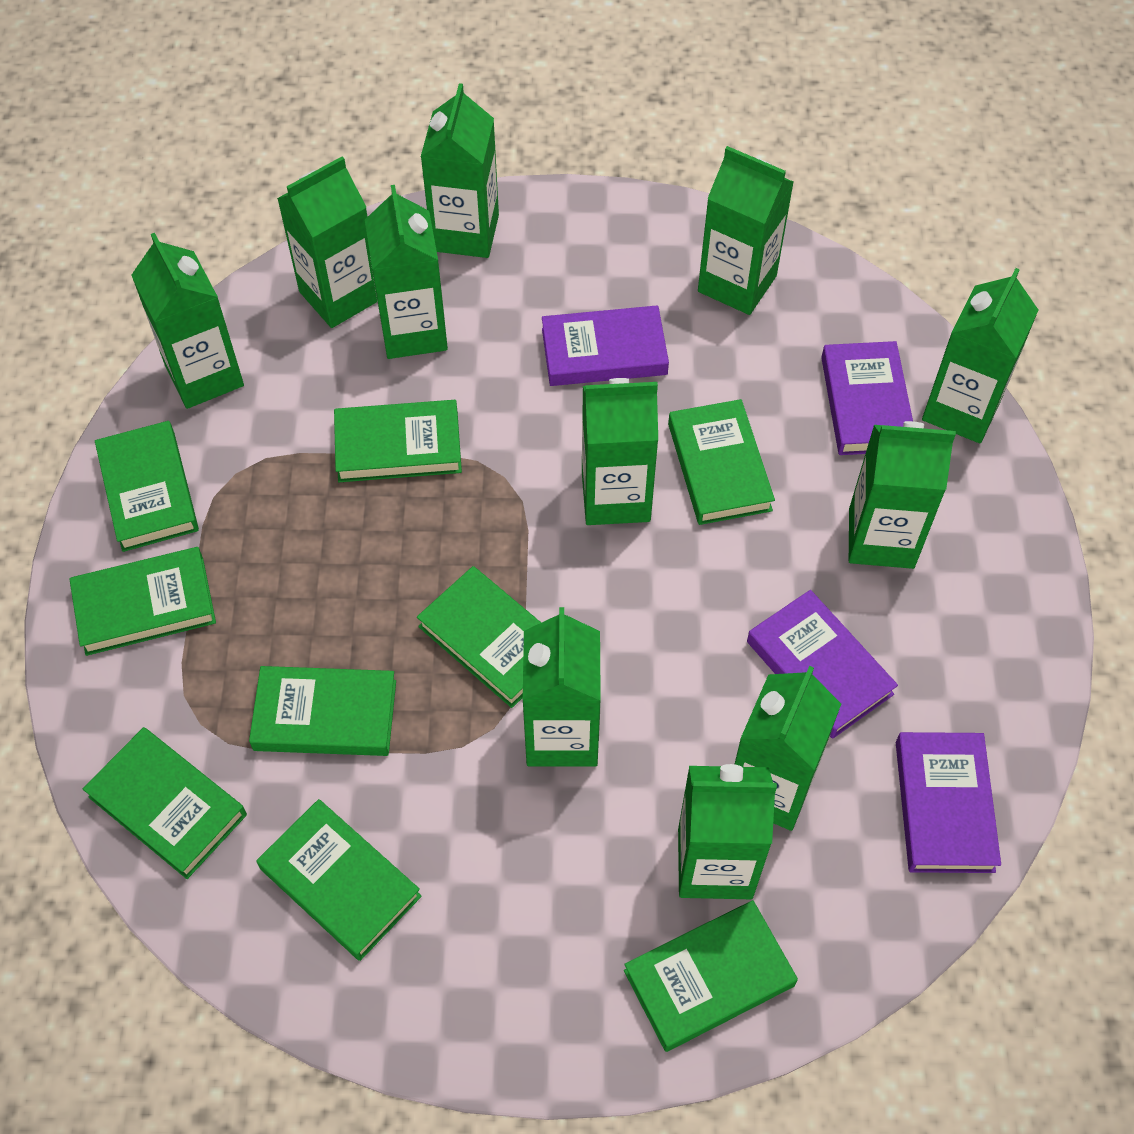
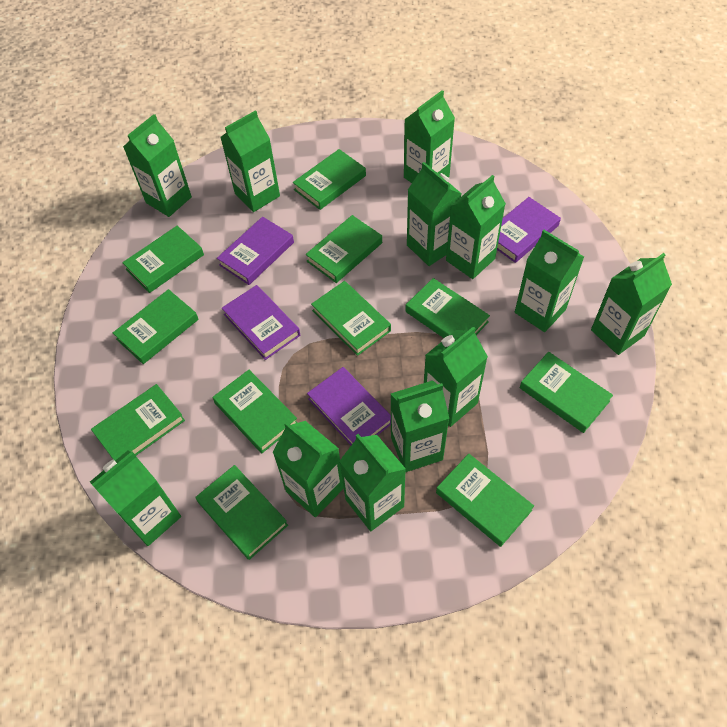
green book: [69,547,216,656] [83,727,247,879] [95,421,199,552] [249,666,396,756] [256,799,422,961] [334,400,462,482] [417,566,541,708] [624,900,798,1052] [668,399,775,525] = 9 -> [91,384,185,460] [113,289,199,364] [122,226,204,293] [195,465,288,560] [213,370,298,453] [293,149,366,210] [305,215,382,283] [311,281,391,356] [405,278,490,338] [436,454,534,547] [520,352,613,433] = 11
green carton: [131,233,244,409] [277,157,378,328] [365,185,448,359] [421,83,499,258] [523,607,601,767] [582,378,658,525] [678,764,777,899] [698,146,794,315] [735,666,841,831] [849,421,956,569] [922,268,1038,443] = 11 -> [90,450,181,546] [123,114,192,217] [221,110,280,212] [272,421,344,517] [339,434,406,531] [391,380,449,472] [404,90,455,183] [407,162,462,266] [424,326,488,427] [446,175,506,279] [515,230,584,332] [591,253,672,355] = 12

